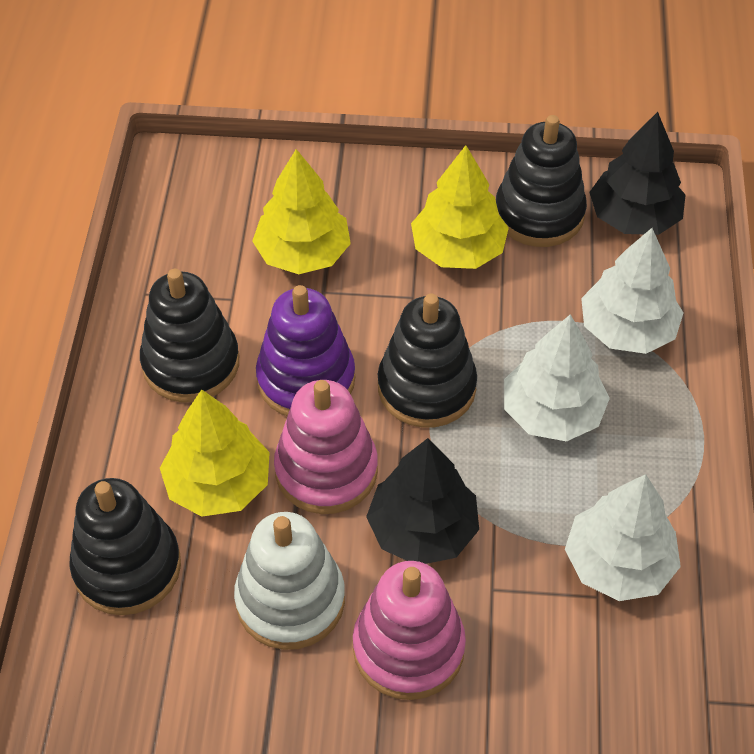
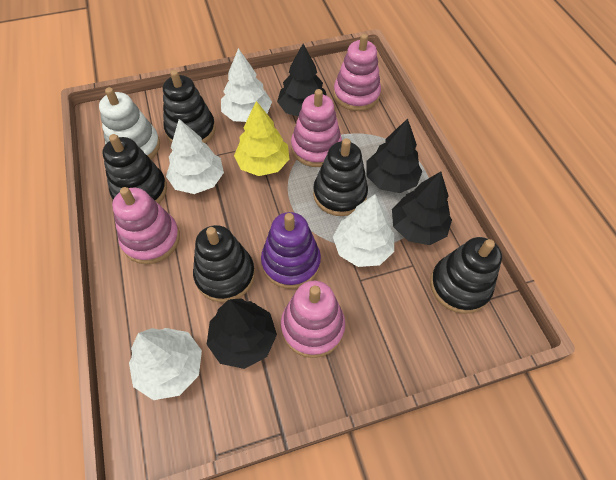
black stacking toy: [69,478,181,615] [140,269,239,403] [378,294,477,428] [496,115,587,247] = 4 -> [102,134,167,204] [163,70,216,143] [193,225,255,302] [313,138,368,216] [430,237,502,314] = 5
black tree: [366,438,479,564] [589,112,686,235] = 2 -> [207,298,277,369] [277,44,327,117] [366,119,422,193] [392,172,452,245] = 4
pink stacking toy: [274,380,378,514] [353,561,466,700] = 2 -> [112,187,180,264] [281,281,345,358] [291,89,342,167] [333,34,381,111] = 4
white tree: [504,314,610,442] [565,474,681,601] [581,228,683,354] = 3 -> [129,328,202,400] [166,119,224,194] [221,48,272,122] [333,194,394,267] = 4
yellow tree: [160,390,270,517] [252,149,351,274] [411,145,509,269] = 3 -> [234,101,289,176] = 1

